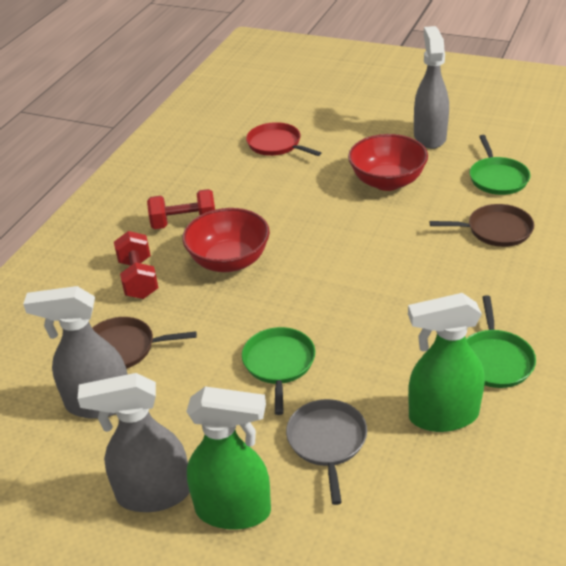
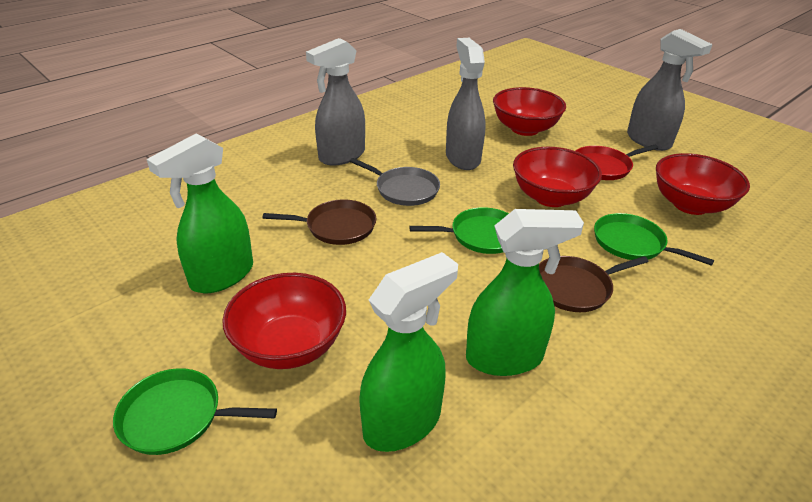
green spray bottle: [186,386,271,530] [408,293,485,432] = 2 -> [147,133,253,293] [359,252,458,452] [466,209,584,376] = 3
red bowl: [182,208,270,272] [348,134,428,191] = 2 -> [222,273,346,369] [493,87,566,136] [513,147,602,207] [656,153,750,215] = 4
red dumbbell: [114,231,158,299] [147,189,215,229] = 2 -> none = 0

